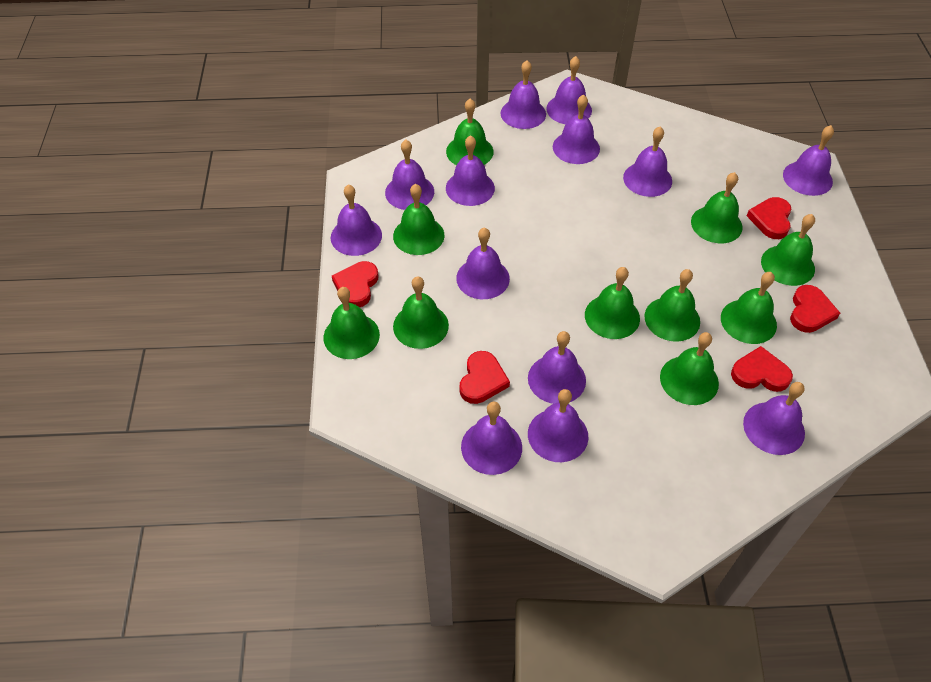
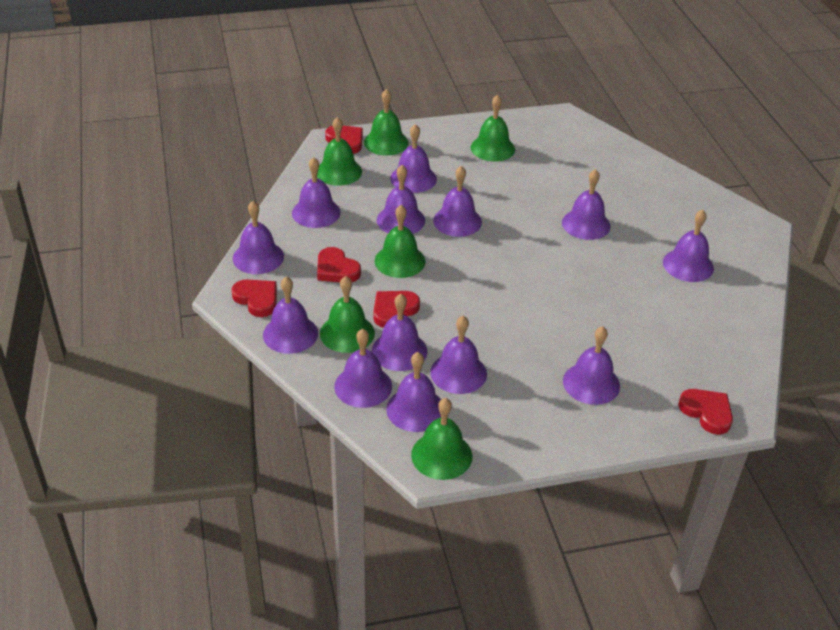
green bell: [324,287,380,359] [393,184,444,255] [393,276,449,349] [446,99,493,165] [585,267,640,339] [645,269,700,342] [660,332,719,405] [691,172,743,243] [721,272,777,344] [761,214,815,286] = 10 -> [317,117,362,186] [320,276,375,353] [364,89,409,156] [375,205,425,278] [411,398,472,480] [470,95,515,162] = 6

